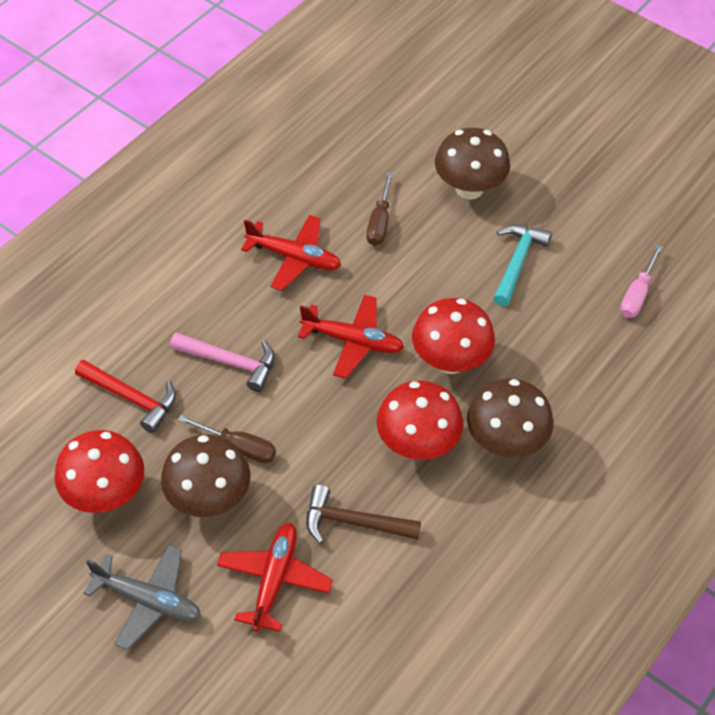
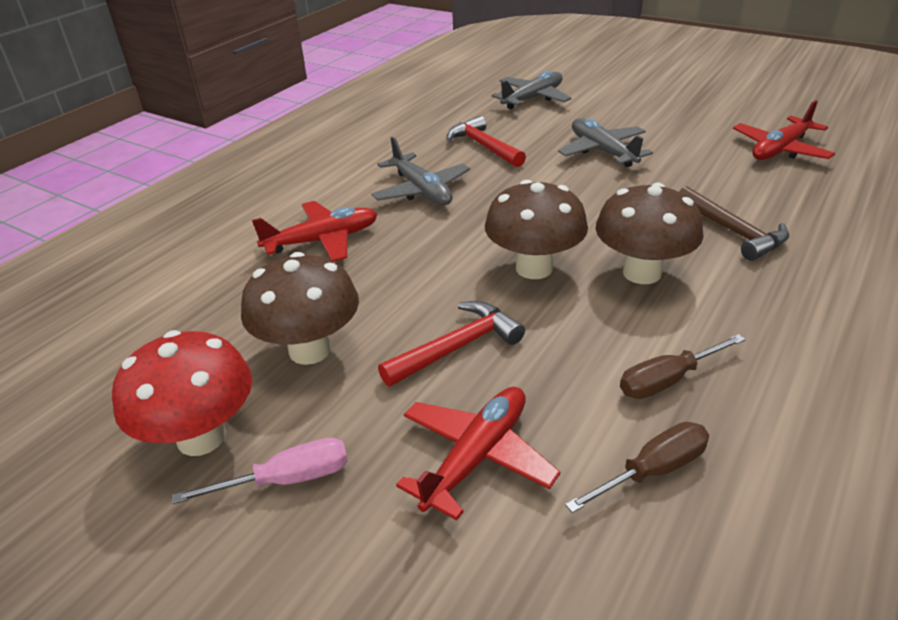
grey plane: [83,545,201,651] = 1 -> [372,137,470,205] [492,71,571,109] [558,118,653,167] = 3
pink hammer: [170,332,275,392] = 1 -> none = 0
red hammer: [75,360,176,433] = 1 -> [378,301,525,387] [446,116,526,167] = 2
red mushroom: [54,430,144,513] [377,380,463,460] [412,298,495,374] = 3 -> [112,330,252,456] = 1
turquoise hammer: [493,224,552,306] = 1 -> none = 0

